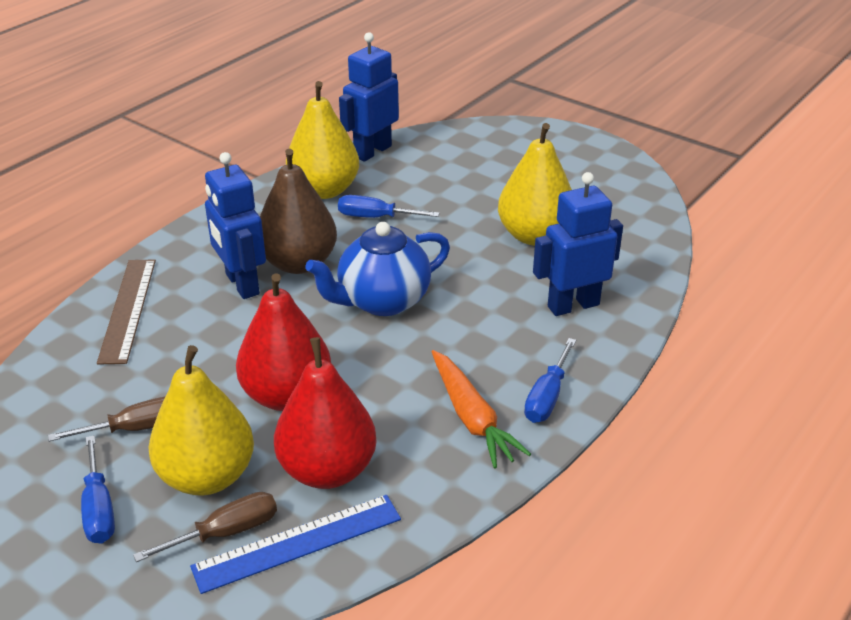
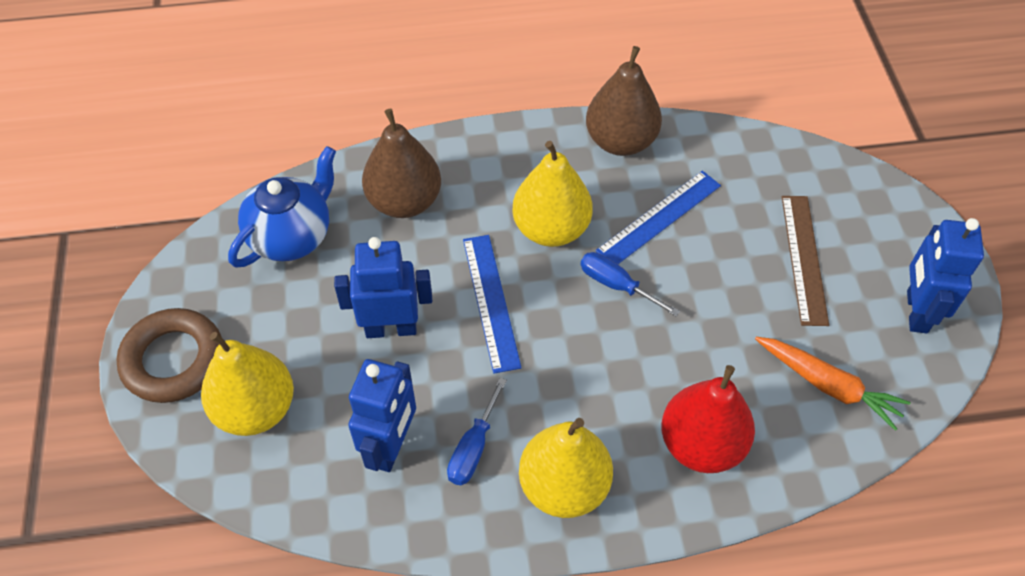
blue ruler: [190,495,401,594] = 1 -> [463,235,522,374] [595,171,721,264] = 2
blue screwdriver: [81,435,115,543] [338,195,440,218] [524,338,576,423] = 3 -> [447,378,507,485] [580,252,680,316] = 2
brown pear: [260,149,337,274] = 1 -> [362,109,441,218] [586,46,662,156] = 2
brown ring: none = 0 -> [116,308,221,403] = 1
brown screwdriver: [48,396,166,442] [133,492,277,562] = 2 -> none = 0
red pear: [236,273,331,411] [274,337,377,489] = 2 -> [661,365,755,473] = 1

